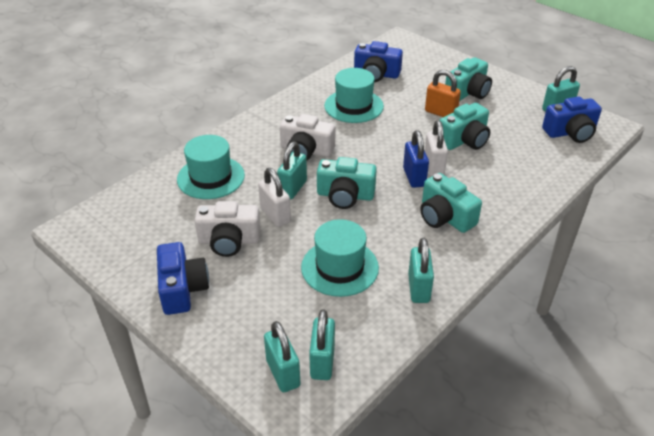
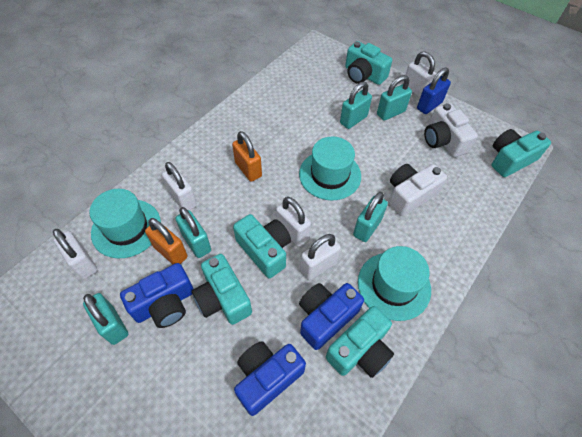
orange padlock: [425,70,461,117] = 1 -> [145,218,188,264] [232,131,262,182] = 2
turquoise camera: [317,157,377,209] [420,173,482,233] [440,103,490,150] [445,57,492,101] = 4 -> [192,254,252,325] [233,214,291,278] [326,306,394,378] [345,41,392,85] [491,129,551,177] = 5
white padlock: [258,168,291,227] [425,120,448,177] = 2 -> [53,229,97,279] [162,162,197,210] [276,197,311,247] [300,234,341,280] [403,51,437,98] = 5

